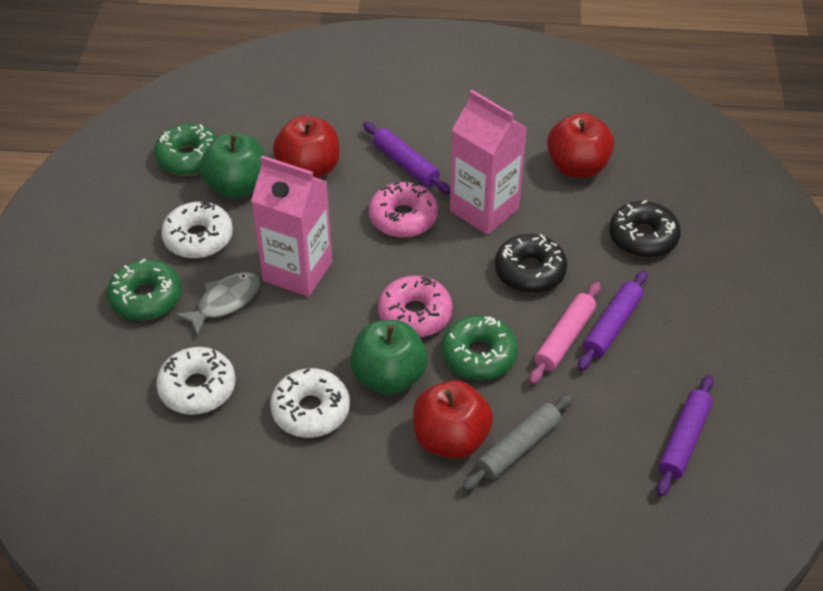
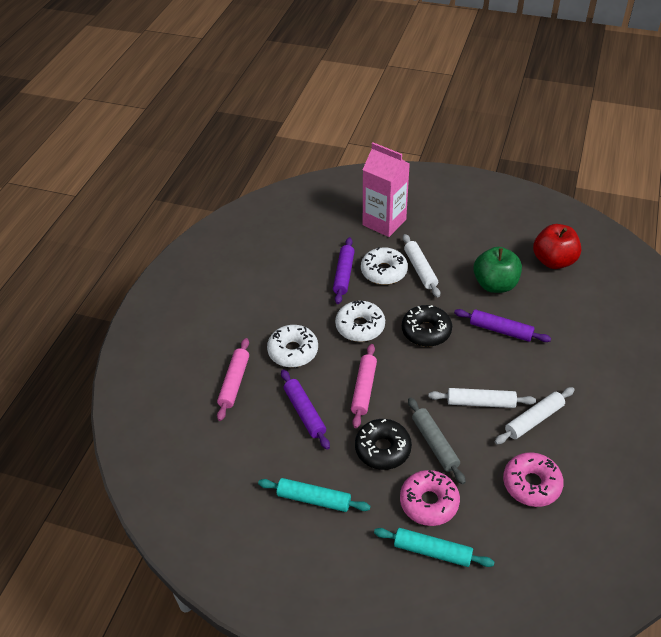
green apple: [200,133,266,199] [350,320,428,395] = 2 -> [473,247,522,293] = 1
green donut: [107,259,182,320] [154,124,217,176] [442,315,518,380] = 3 -> none = 0
grey fish: [174,272,260,336] = 1 -> none = 0
pink carton: [251,156,332,297] [450,90,527,235] = 2 -> [363,143,410,237] = 1
pink rolling pin: [529,282,601,384] = 1 -> [217,338,249,421] [351,344,377,428] = 2
red apple: [273,116,340,178] [413,380,493,459] [547,113,614,178] = 3 -> [533,224,581,269] = 1
turquoise rolling pin: none = 0 -> [258,478,371,512] [374,528,494,567] = 2
white rolling pin: none = 0 -> [403,234,440,297] [428,388,536,408] [495,387,575,444] = 3

